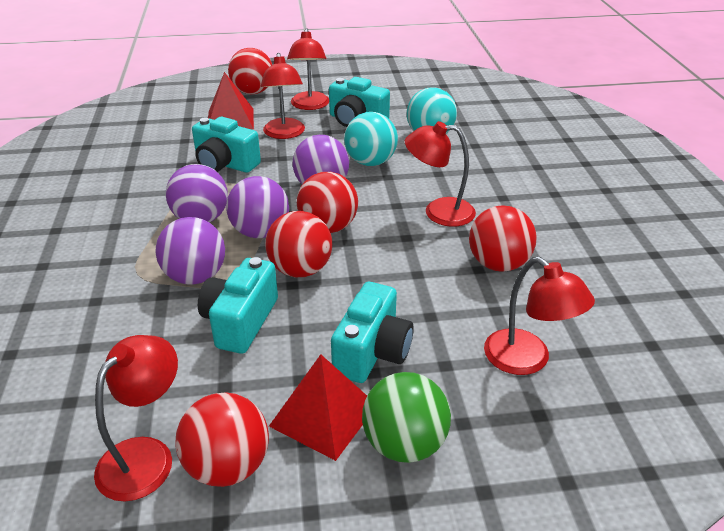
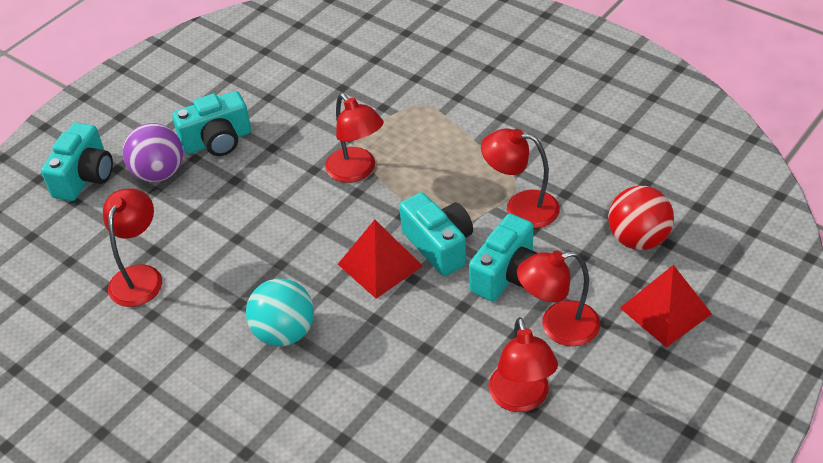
green ball: [362,372,451,463] = 1 -> none = 0
purple ball: [155,217,225,285] [166,164,228,223] [226,176,289,238] [293,135,349,184] = 4 -> [123,123,183,182] = 1
red ball: [175,392,269,487] [228,48,272,94] [265,211,332,277] [297,172,358,233] [469,205,537,272] = 5 -> [608,186,674,250] = 1
turquoise ball: [344,112,398,166] [407,87,457,134] = 2 -> [246,279,314,346] = 1

